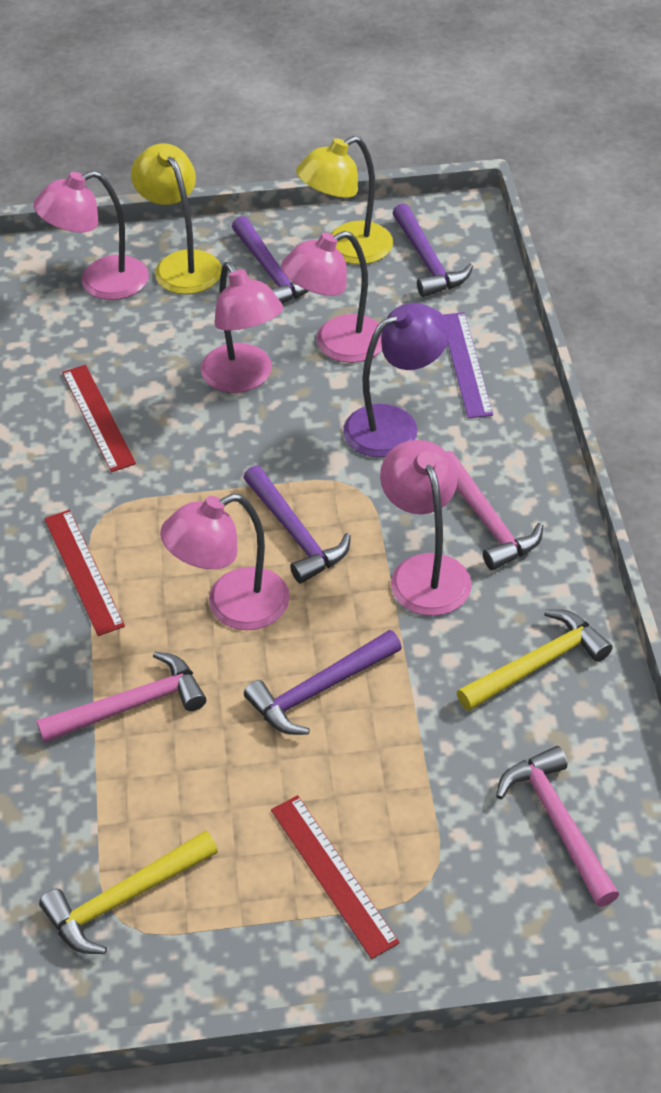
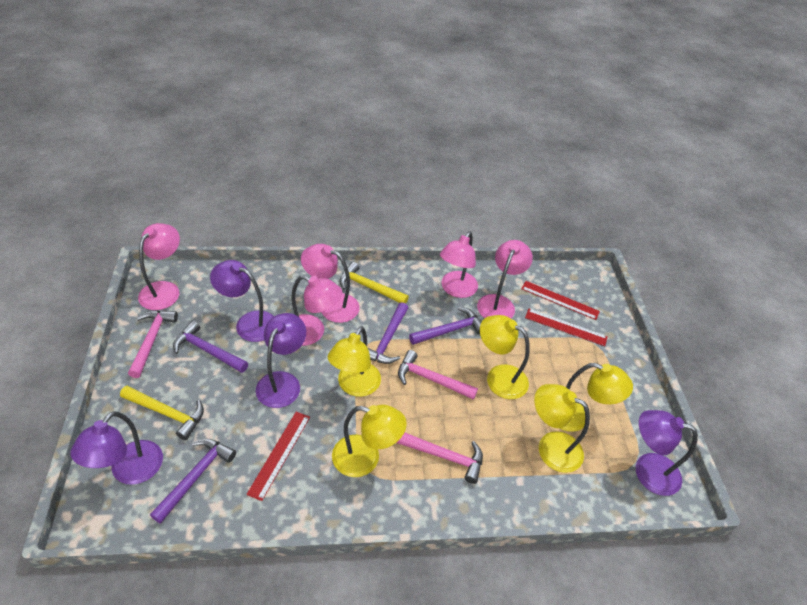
purple lamp: [343,303,450,457] = 1 -> [71,411,163,485] [210,260,274,342] [256,313,306,408] [636,410,698,496] = 4
purple ruler: [443,312,493,419] = 1 -> none = 0
yellow lamp: [131,143,222,294] [296,136,393,264] = 2 -> [328,326,381,397] [332,405,407,477] [480,315,530,399] [534,384,590,473] [559,363,633,432] = 5

